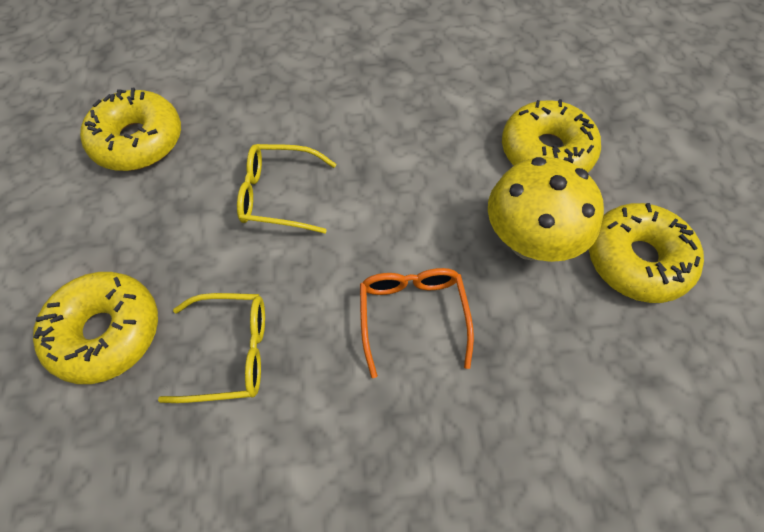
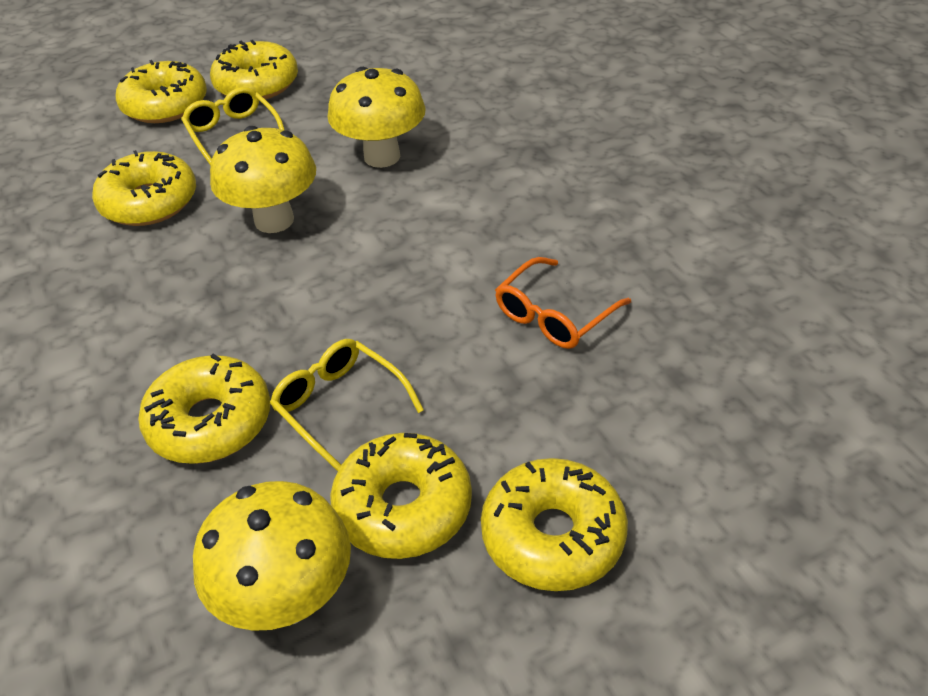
yellow donut: [33,272,158,384] [80,88,181,171] [502,99,601,172] [589,203,704,303] = 4 -> [92,150,196,226] [116,60,207,123] [138,353,270,464] [210,40,298,101] [330,433,472,559] [481,458,628,591] = 6
yellow mushroom: [488,157,604,262] = 1 -> [193,481,351,631] [210,126,316,233] [327,67,426,168] = 3

